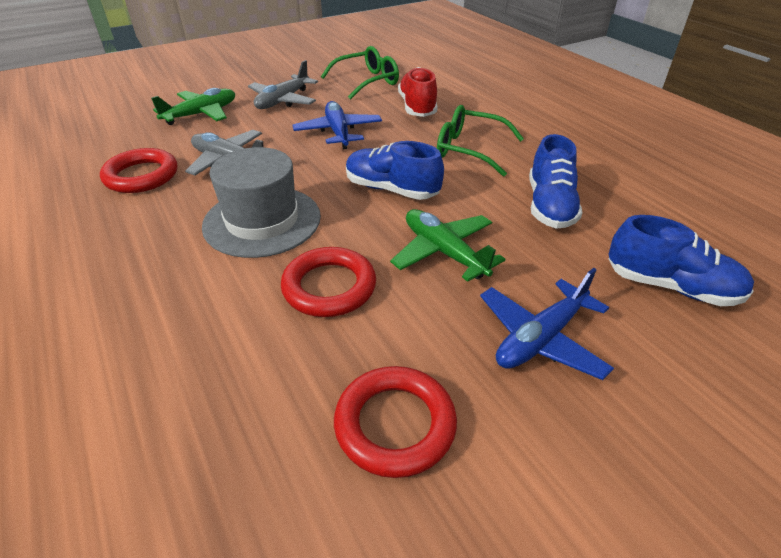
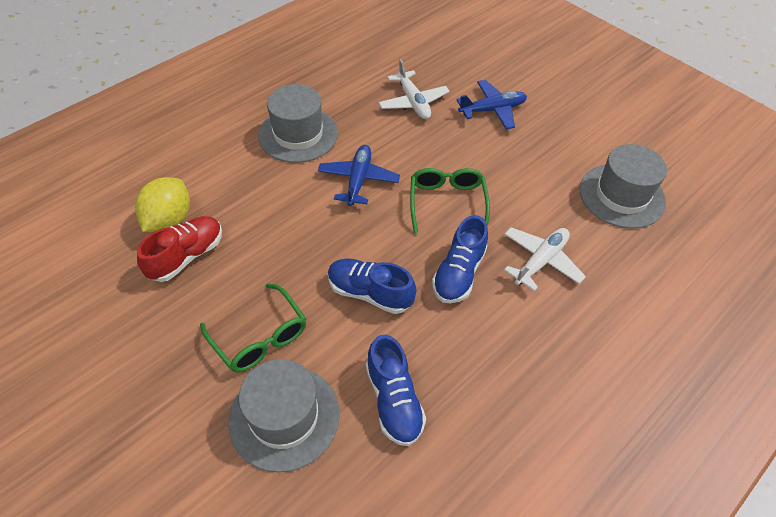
green plane: [151,88,235,125] [390,209,505,282] = 2 -> none = 0
grey hat: [202,147,321,258] = 1 -> [228,359,340,472] [258,84,338,163] [579,144,667,229] = 3
grey plane: [185,130,264,176] [248,60,318,109] = 2 -> none = 0
red ring: [100,148,177,193] [281,247,376,317] [334,366,457,478] = 3 -> none = 0
white plane: none = 0 -> [378,59,450,119] [504,227,586,291] = 2
yellow lemon: none = 0 -> [135,177,190,232] = 1

